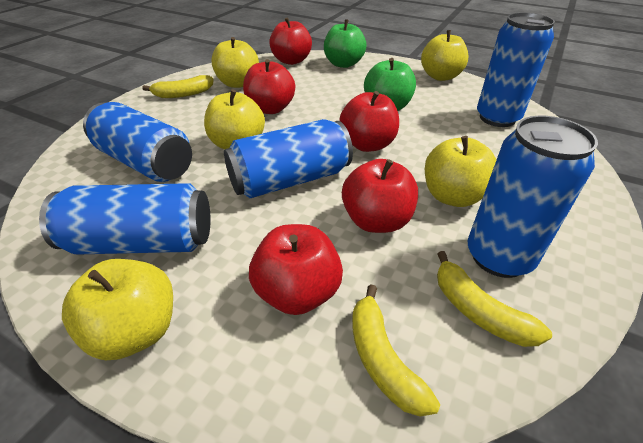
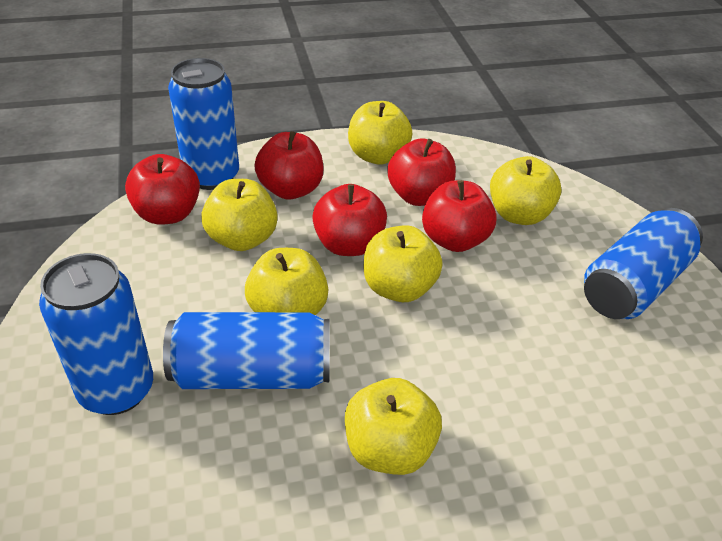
blue can: [39,183,211,255] [83,102,192,182] [224,119,353,198] [468,116,598,278] [477,13,555,127] = 5 -> [39,253,153,415] [163,312,330,389] [168,58,239,190] [584,208,703,319] = 4
green apple: [324,19,367,68] [364,58,416,111] = 2 -> none = 0
yellow apple: [62,259,173,360] [204,90,265,150] [212,37,259,88] [421,30,468,81] [425,136,496,207] = 5 -> [201,179,278,251] [245,248,328,315] [345,378,442,475] [348,101,412,165] [364,225,443,302] [490,156,561,225] = 6
yellow banana: [142,75,214,98] [352,284,440,417] [437,251,552,347] = 3 -> none = 0

